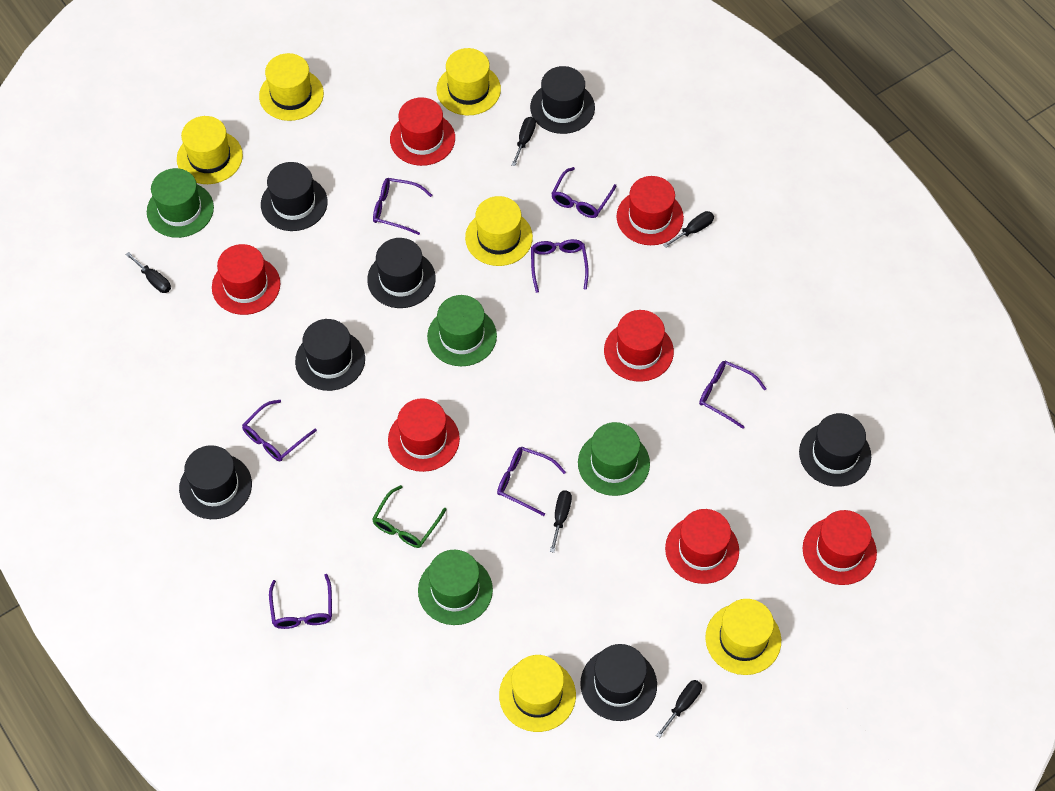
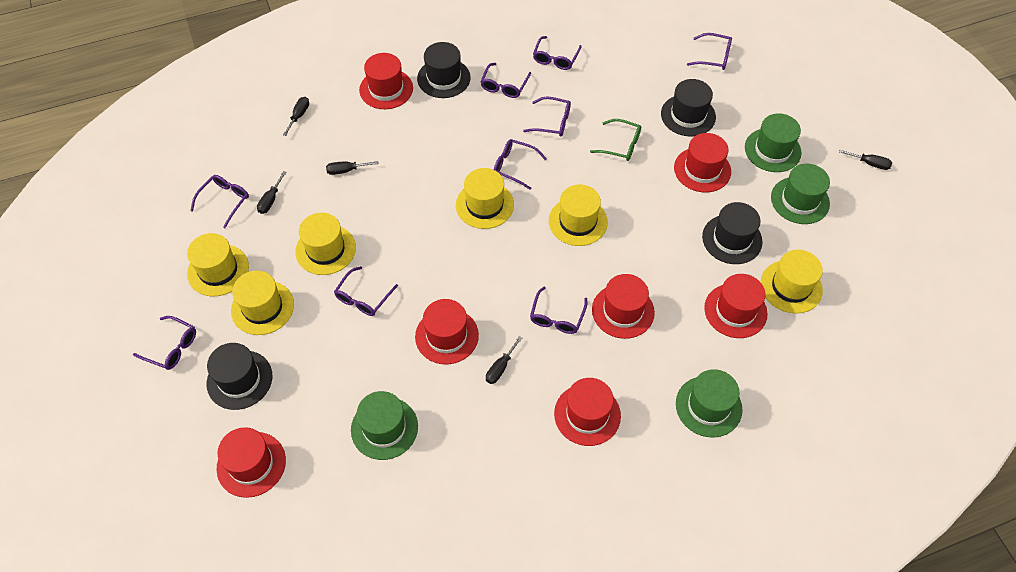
black hat: [179,445,252,519] [261,162,327,231] [295,319,365,391] [367,238,436,308] [530,66,595,134] [580,644,657,721] [799,413,871,487] = 7 -> [207,343,272,410] [417,42,471,98] [661,79,716,137] [702,202,763,264] = 4
purple glasses: [242,400,317,461] [269,574,332,629] [373,178,432,235] [497,447,566,516] [531,239,589,293] [551,167,616,218] [699,361,767,429] = 7 -> [133,316,196,370] [190,175,249,228] [334,266,398,316] [480,63,531,98] [494,139,547,190] [523,96,571,137] [530,287,588,334] [533,36,582,70] [687,33,732,70] = 9

